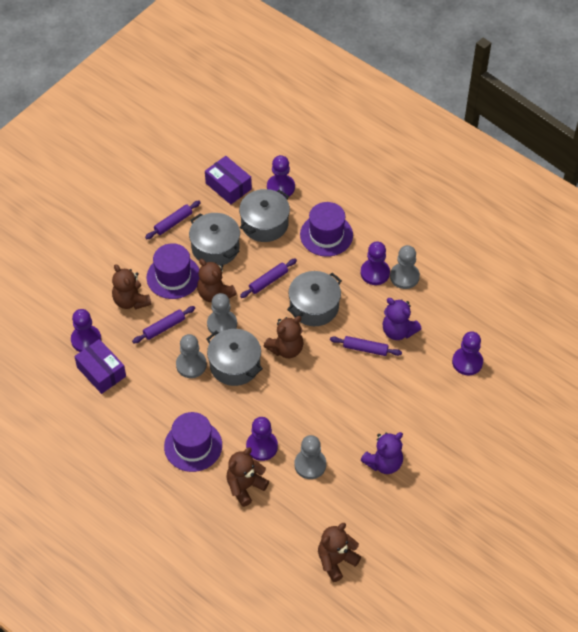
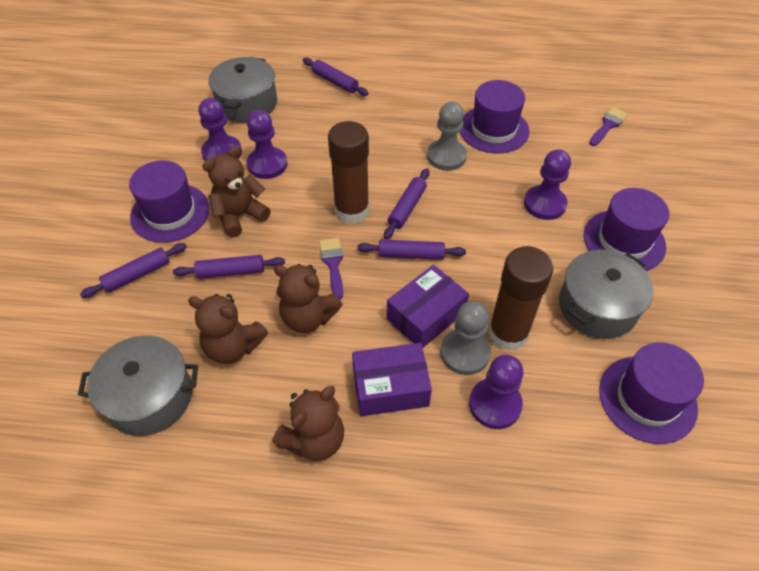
brown glue stick: none = 0 -> [328,121,369,224] [488,246,553,351] = 2
brown teddy bear: [112,264,152,309] [197,259,237,302] [226,447,269,507] [264,316,304,358] [318,523,361,582] = 5 -> [188,294,268,364] [202,146,271,238] [273,386,344,461] [274,264,343,333] = 4
grey pawn: [176,334,207,378] [207,293,237,335] [295,435,326,479] [390,245,420,289] = 4 -> [427,102,467,171] [440,301,491,375] = 2
grey pot: [189,213,240,265] [207,329,263,386] [239,189,290,242] [287,271,342,326] = 4 -> [78,335,198,436] [208,57,277,122] [559,250,654,339] = 3
purple brush: none = 0 -> [319,238,343,299] [589,107,628,146] = 2
purple hat: [146,243,200,299] [164,412,222,472] [300,202,353,257] = 3 -> [129,160,210,243] [460,80,530,153] [584,188,669,271] [599,343,704,444] = 4
purple pawn: [71,309,101,352] [246,417,278,461] [267,155,295,198] [361,242,390,285] [452,331,483,375] = 5 -> [198,98,242,161] [247,110,287,179] [469,355,523,429] [524,149,571,220] = 4
purple rolling pin: [132,306,195,343] [145,201,201,239] [240,259,297,298] [330,336,402,356] = 4 -> [80,243,187,298] [173,255,285,279] [303,58,369,96] [358,240,466,260] [384,169,430,239] = 5
purple teddy bear: [360,432,403,474] [382,298,422,340] = 2 -> none = 0

